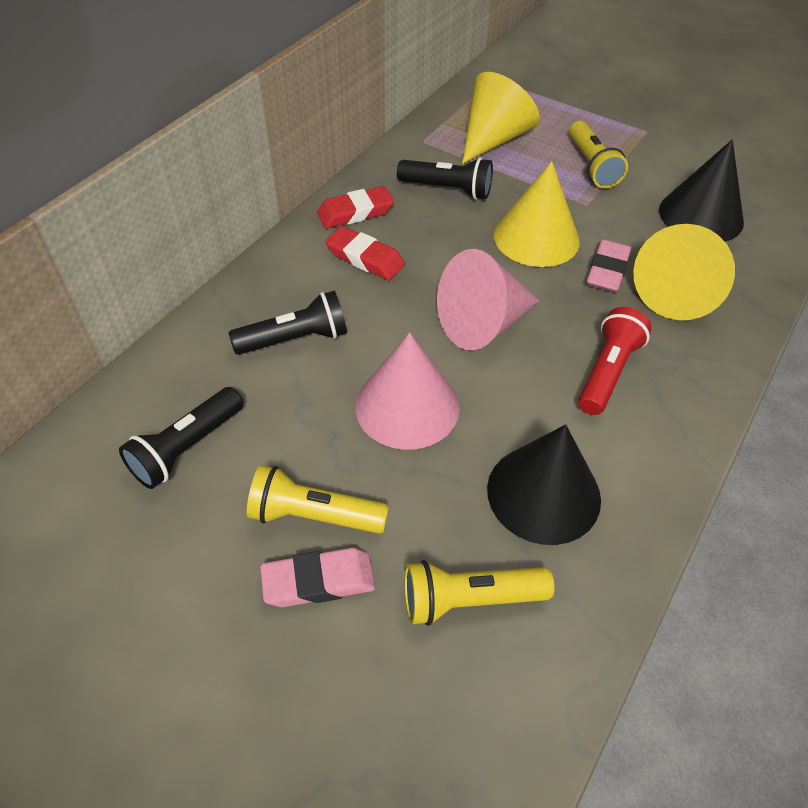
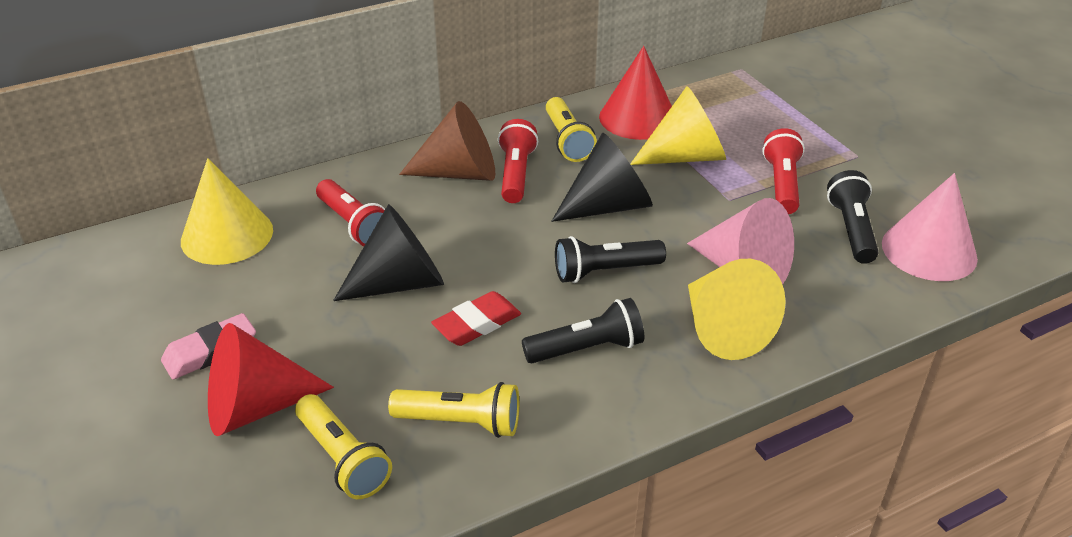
brown cone: none = 0 -> [399,101,495,181] = 1
pink eraser: [260,548,375,607] [586,239,631,292] = 2 -> [161,313,256,379] = 1
red cone: none = 0 -> [208,323,334,436] [599,46,672,140] = 2
red eraser: [317,186,394,228] [325,226,405,280] = 2 -> [431,291,521,346] = 1
red flashlight: [578,307,652,415] = 1 -> [316,179,385,246] [498,119,538,203] [762,128,805,214] = 3

